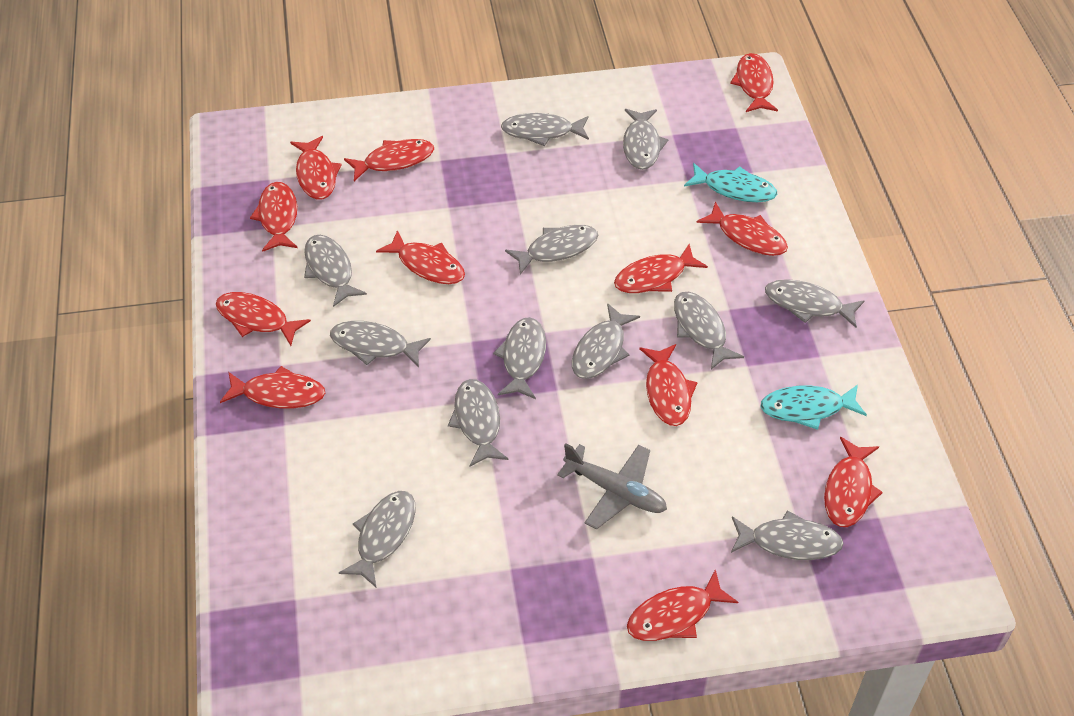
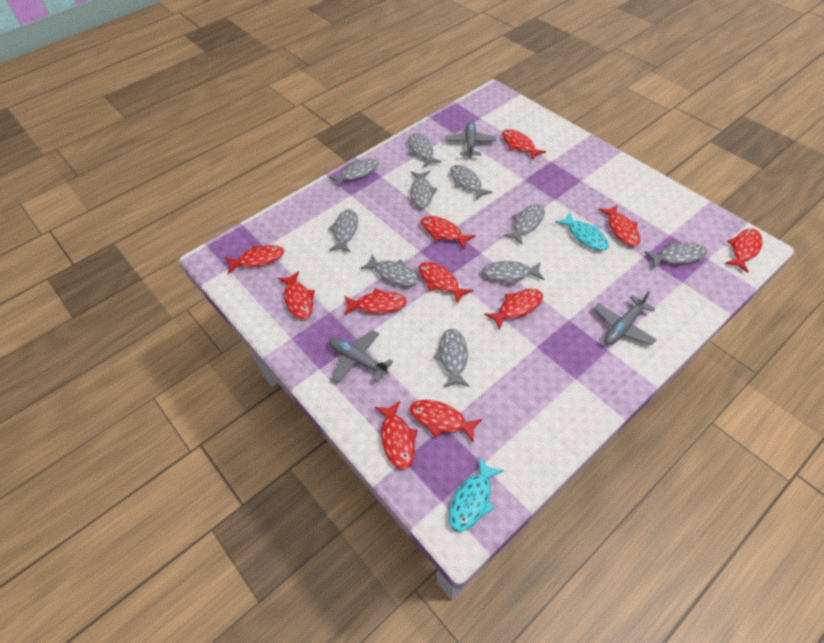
grey fish: [304,235,367,307] [330,321,431,367] [339,491,416,587] [448,379,509,467] [493,317,546,399] [501,113,589,146] [505,225,598,275] [572,303,640,379] [623,109,668,170] [674,292,744,369] [731,510,844,560] [765,279,864,328] = 12 -> [328,159,379,188] [328,209,358,252] [360,254,419,286] [408,133,441,167] [410,171,438,208] [434,329,469,388] [450,165,493,200] [482,261,544,286] [503,204,545,244] [644,241,707,268] = 10
grey plane: [557,443,667,530] = 1 -> [329,330,393,383] [445,121,496,158] [594,291,657,345] = 3
red fish: [216,292,311,346] [220,366,325,409] [250,182,298,252] [290,136,342,200] [344,139,434,181] [376,230,465,284] [614,244,708,293] [627,569,738,641] [639,344,698,426] [697,202,788,256] [730,53,778,112] [824,437,883,527] = 12 -> [225,245,284,274] [277,271,315,319] [344,288,407,315] [375,401,418,469] [410,400,482,443] [419,262,473,304] [421,216,475,249] [484,289,543,330] [502,129,546,160] [598,204,640,246] [725,228,762,273] = 11

